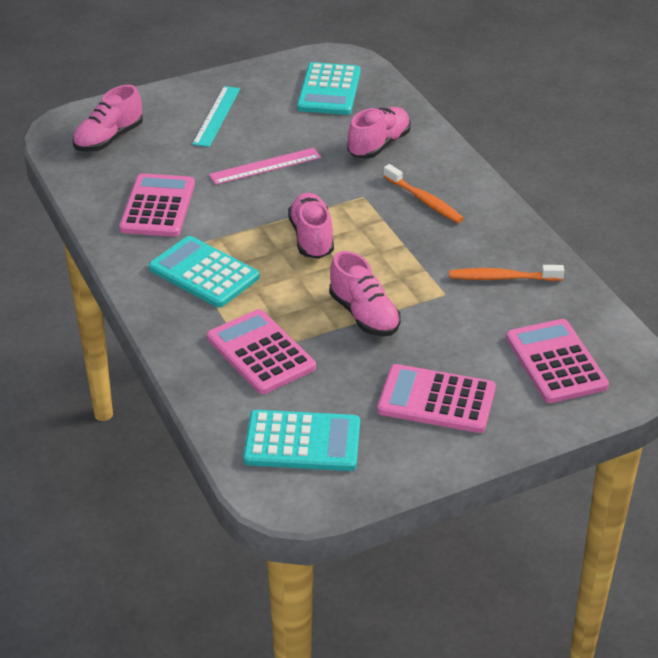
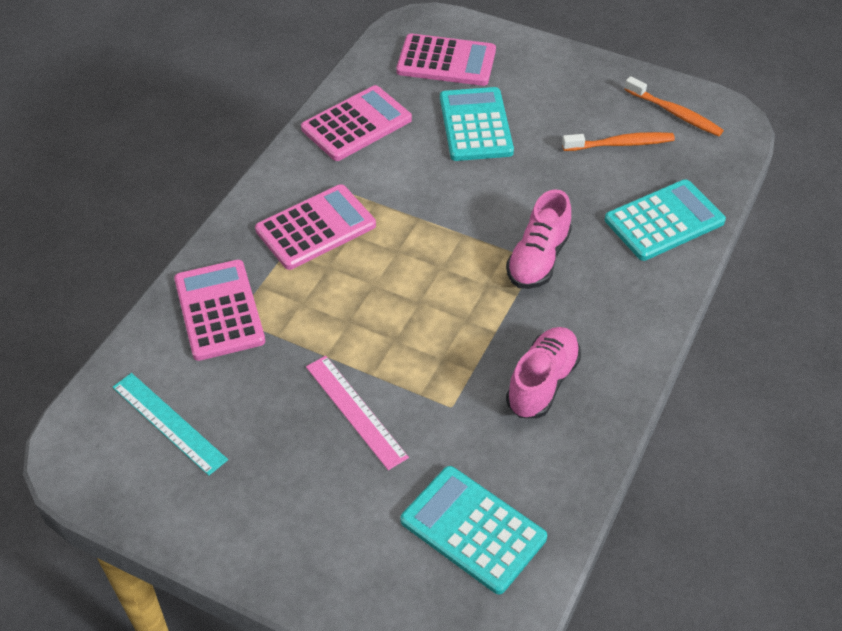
pink shoe: [73,85,143,152] [288,193,334,259] [329,251,401,336] [347,107,411,159] = 4 -> [506,189,572,289] [506,327,581,418] = 2

